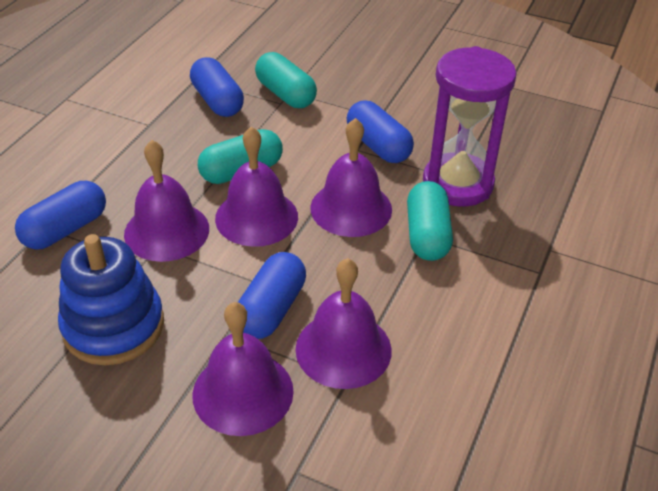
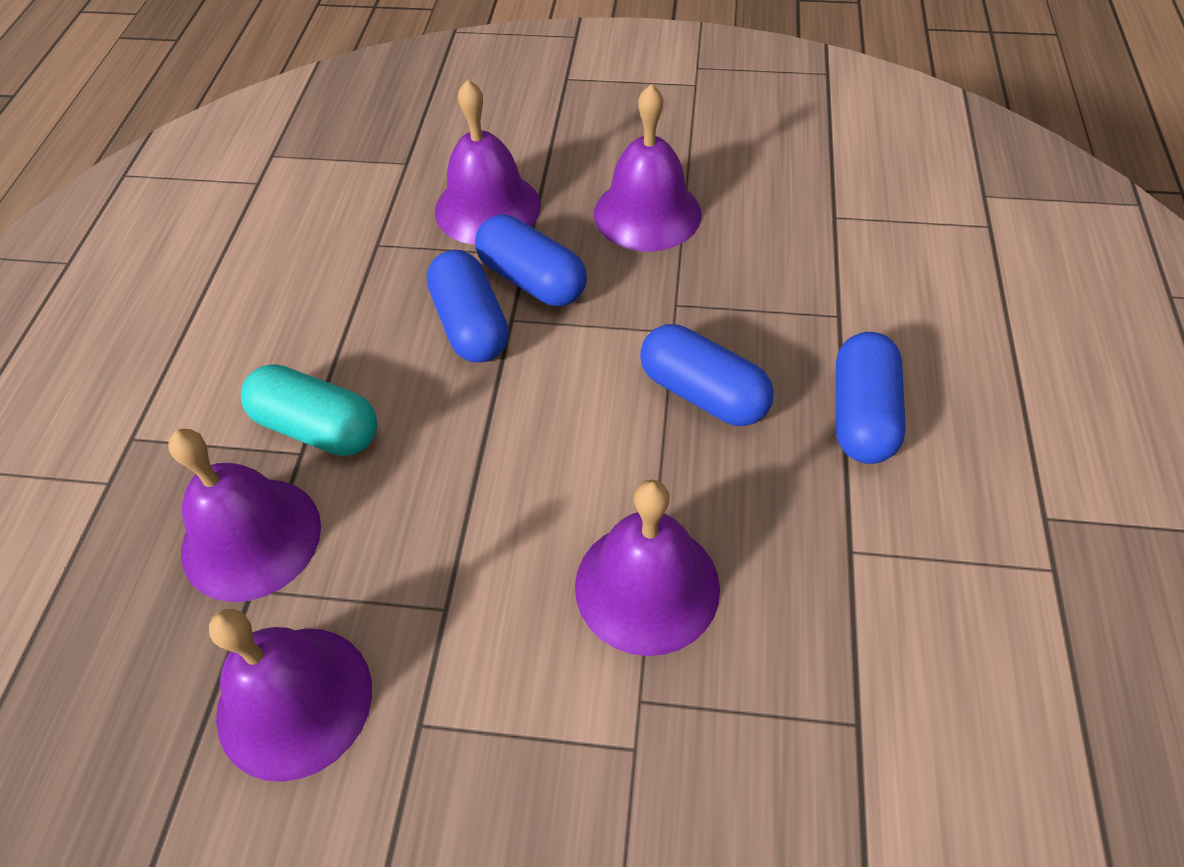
blue stacking toy: [58,234,164,365] = 1 -> none = 0
purple hourglass: [423,46,517,207] = 1 -> none = 0
turquoise capsule: [198,129,283,184] [255,52,317,108] [407,181,453,261] = 3 -> [241,364,377,456] = 1

